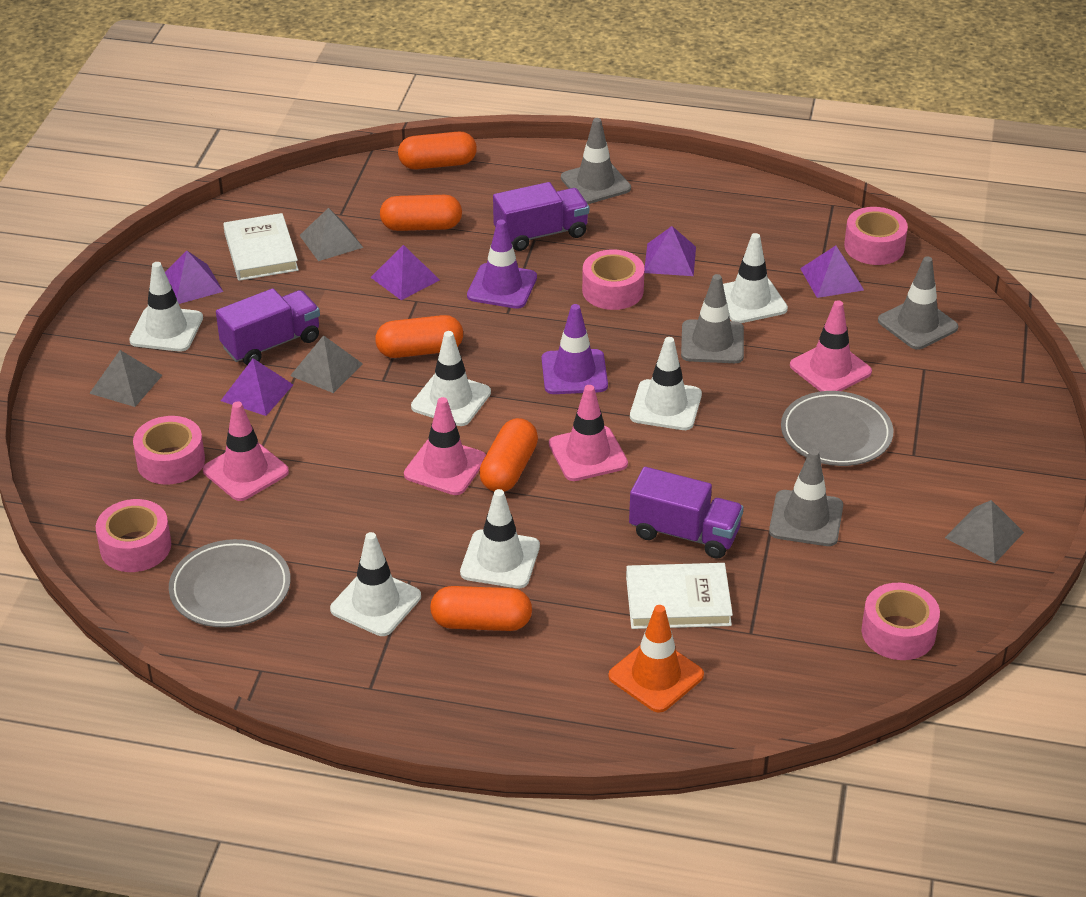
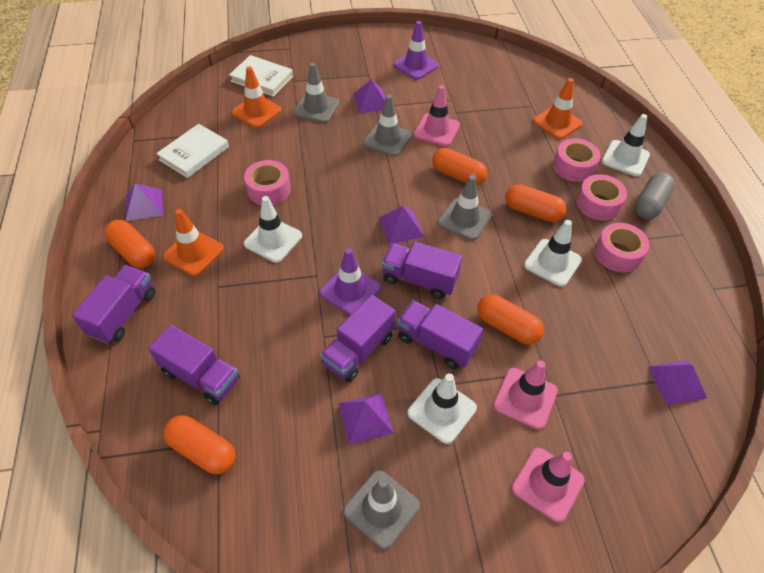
grey capsule: none = 0 -> [635,173,675,219] = 1
grey plate: [169,539,291,628] [781,391,893,466] = 2 -> none = 0
grey pyramid: [89,350,163,407] [290,335,363,393] [299,208,363,261] [945,500,1024,564] = 4 -> none = 0
orange traffic cone: [608,605,704,713] = 1 -> [163,209,224,276] [232,66,282,128] [533,78,583,139] = 3
pink tape: [96,499,171,572] [133,416,205,485] [582,249,645,310] [844,207,908,265] [862,583,940,660] = 5 -> [244,160,291,205] [553,138,601,182] [576,174,627,221] [595,223,649,273] = 4
pink traffic cone: [203,401,289,501] [404,397,486,495] [549,385,628,481] [790,300,872,392] = 4 -> [414,85,460,147] [493,360,558,430] [511,448,585,522] = 3
purple truck: [216,288,320,365] [493,182,589,251] [629,467,744,559] = 3 -> [72,265,155,344] [148,325,240,405] [320,295,396,382] [382,242,462,299] [397,300,483,369] = 5
white traffic cone: [129,262,203,352] [330,532,421,636] [411,331,491,426] [460,489,540,588] [630,337,702,430] [723,233,788,323] = 6 -> [244,196,302,263] [408,373,477,444] [524,220,582,287] [602,114,650,177] = 4

